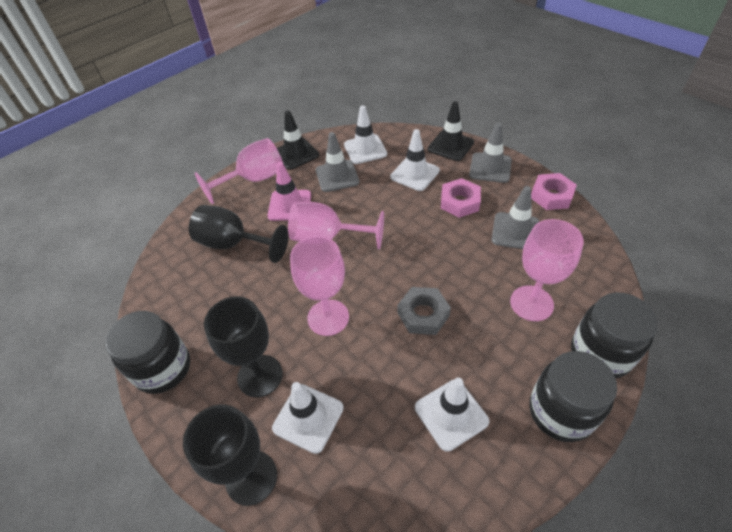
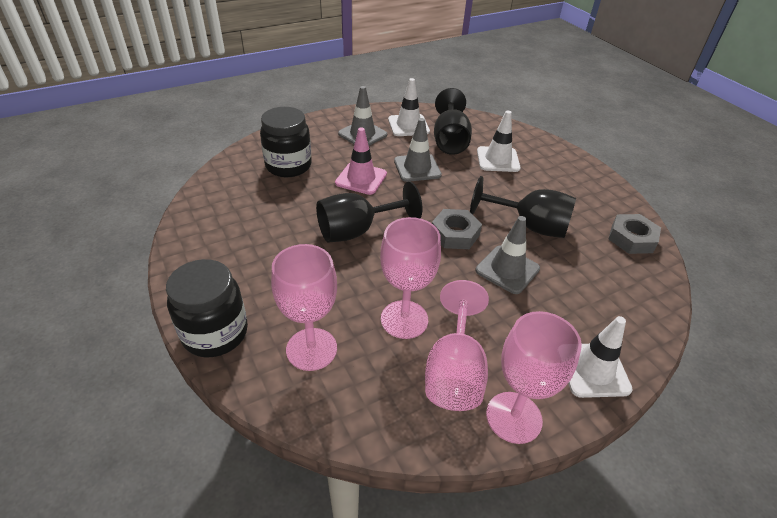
black jar: [105,311,190,394] [529,351,617,442] [571,292,658,379] = 3 -> [166,259,248,357] [260,107,312,177] = 2
black traffic cone: [277,110,319,170] [428,101,474,161] = 2 -> none = 0
grey nut: [398,287,451,335] = 1 -> [432,209,482,249] [608,214,661,254] = 2
pink nut: [441,178,481,218] [531,173,577,210] = 2 -> none = 0
white traffic cone: [272,382,344,454] [344,106,387,164] [390,129,440,191] [415,378,489,452] = 4 -> [388,78,430,136] [477,111,521,172] [568,316,633,398] = 3

